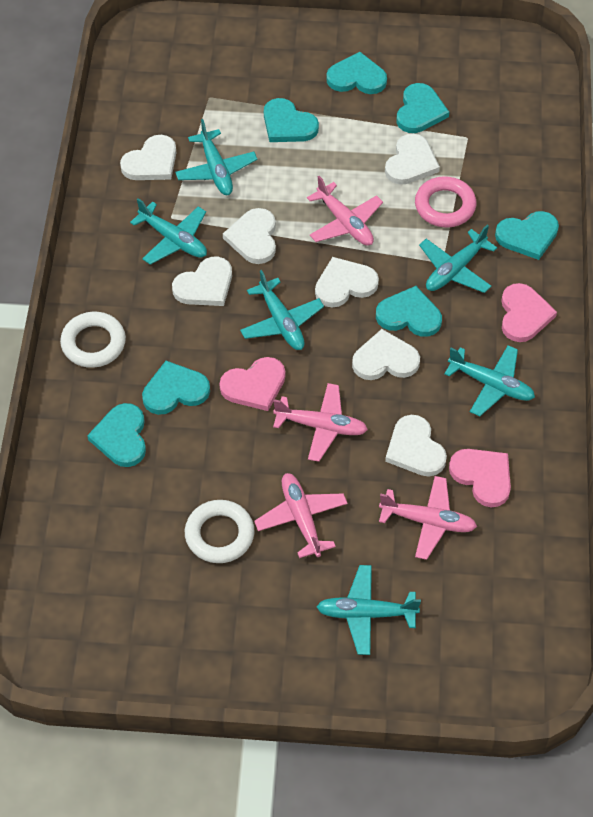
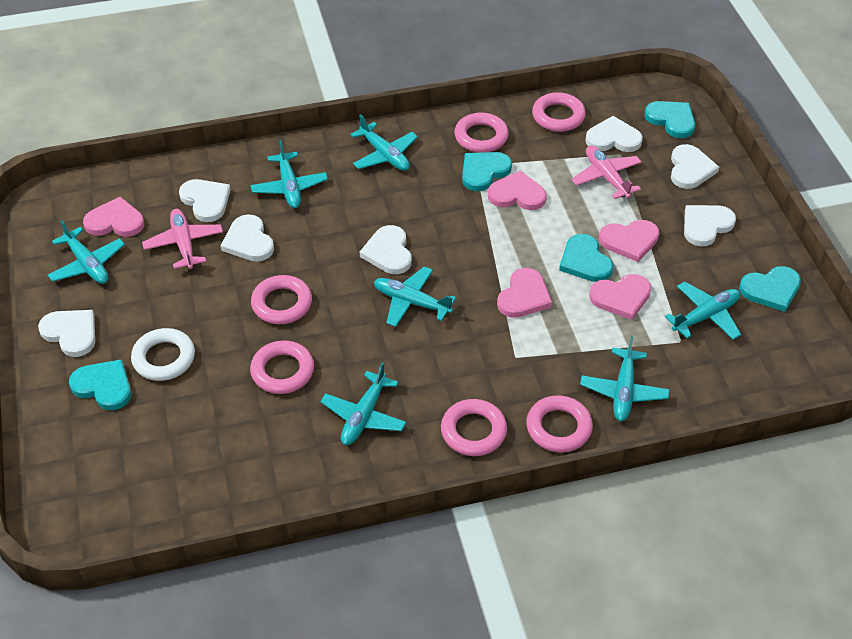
pink heart: [220,357,286,411] [449,449,511,507] [501,283,557,342] = 3 -> [83,197,144,237] [488,170,547,210] [497,268,552,318] [589,274,651,320] [599,220,659,262] = 5
pink plane: [254,473,348,558] [273,383,368,462] [307,176,383,246] [379,476,477,560] = 4 -> [142,209,223,269] [571,145,642,199] = 2
pink ring: [415,176,476,228] = 1 -> [250,341,314,394] [251,275,312,324] [441,399,507,456] [454,113,509,153] [526,395,593,452] [532,92,586,132] = 6
turquoise heart: [87,403,146,467] [142,361,210,415] [264,98,319,142] [326,52,387,94] [376,286,442,337] [396,83,449,133] [495,211,559,260] = 7 -> [69,359,132,410] [462,152,512,191] [559,234,613,282] [644,101,695,138] [739,266,801,312] = 5
turquoise plane: [130,198,207,265] [175,119,257,195] [240,270,324,350] [317,565,421,655] [419,225,497,293] [444,345,535,416] = 6 -> [48,220,125,284] [250,140,328,208] [320,362,406,445] [351,114,418,171] [374,267,456,327] [580,336,670,421] [665,281,741,340] = 7
white ring: [60,312,126,368] [185,500,255,563] = 2 -> [131,328,195,381] = 1

